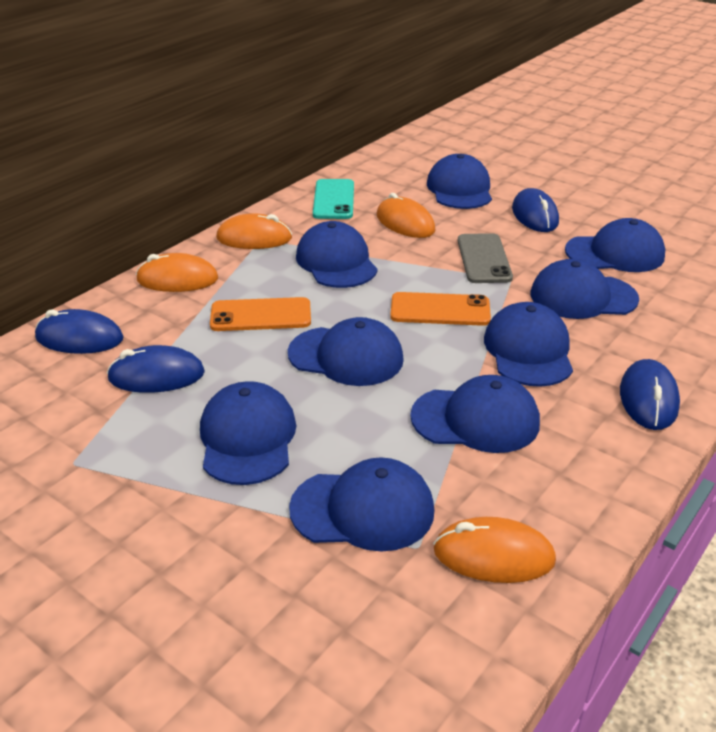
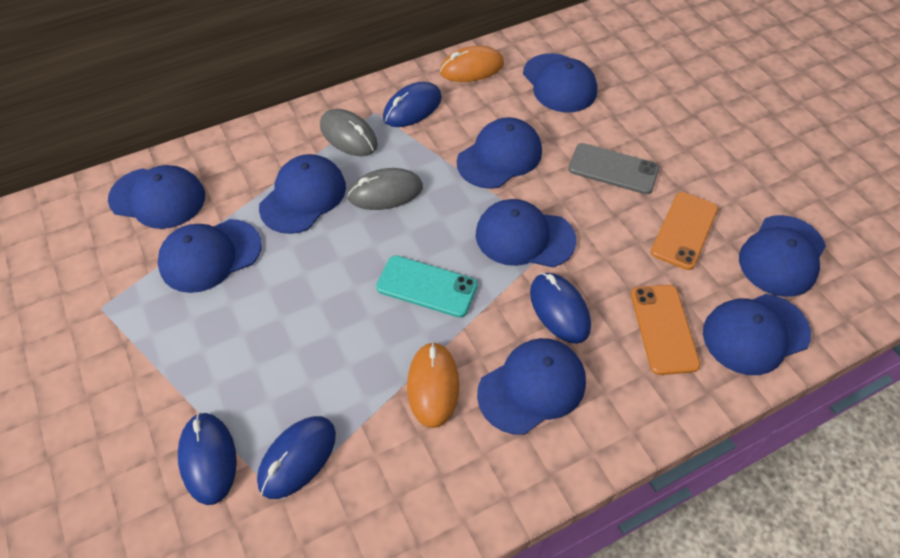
grey mouse: none = 0 -> [320,109,378,156] [347,168,423,210] = 2
orange mouse: [136,253,218,292] [216,213,292,249] [377,193,435,238] [433,517,556,583] = 4 -> [407,342,459,428] [440,46,504,82] = 2

